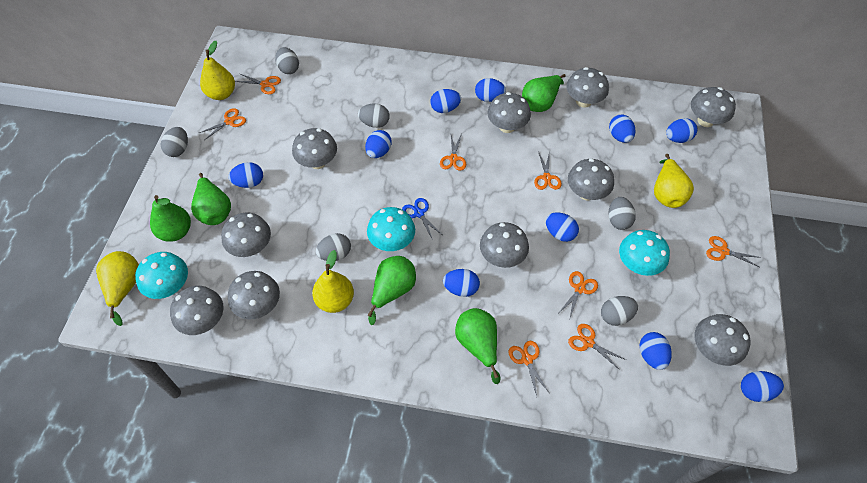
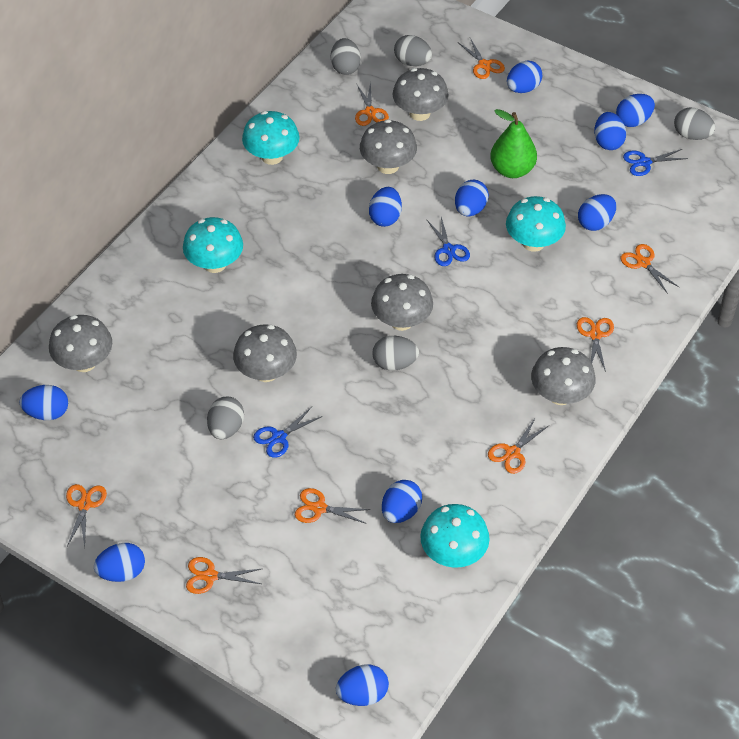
blue scissors: [402,198,441,240] = 1 -> [253,407,323,458] [426,217,470,266] [623,149,688,176] = 3
green pear: [150,195,191,242] [191,173,231,225] [368,256,416,325] [455,308,500,384] [522,74,565,112] = 5 -> [490,109,537,178] = 1
grey egg: [161,127,188,157] [275,47,299,74] [316,233,351,261] [358,103,390,128] [601,296,638,326] [608,197,636,230] = 6 -> [207,397,244,439] [331,38,361,75] [372,336,419,371] [394,35,432,66] [674,107,715,140] = 5
grey mushroom: [170,286,224,335] [221,212,271,257] [228,271,280,319] [292,128,337,169] [480,222,529,268] [488,92,531,133] [566,67,609,108] [568,158,614,201] [691,87,736,127] [694,314,750,366] = 10 -> [49,315,112,372] [233,324,297,382] [360,119,417,174] [371,274,433,331] [393,68,449,121] [531,347,596,405] = 6
turquoise mushroom: [135,252,188,299] [367,207,415,251] [619,230,670,276] = 3 -> [183,217,243,273] [242,111,300,165] [420,504,490,568] [506,196,566,252] = 4
yellow pear: [96,251,139,326] [200,41,235,100] [312,250,354,313] [654,154,694,208] = 4 -> none = 0

